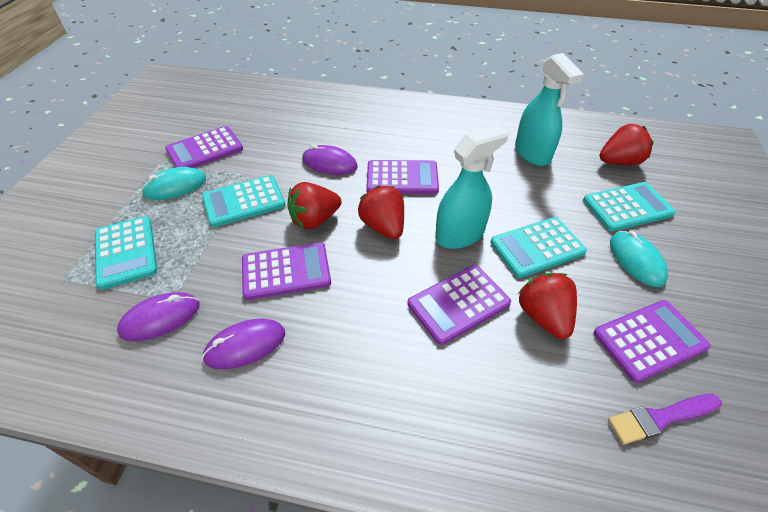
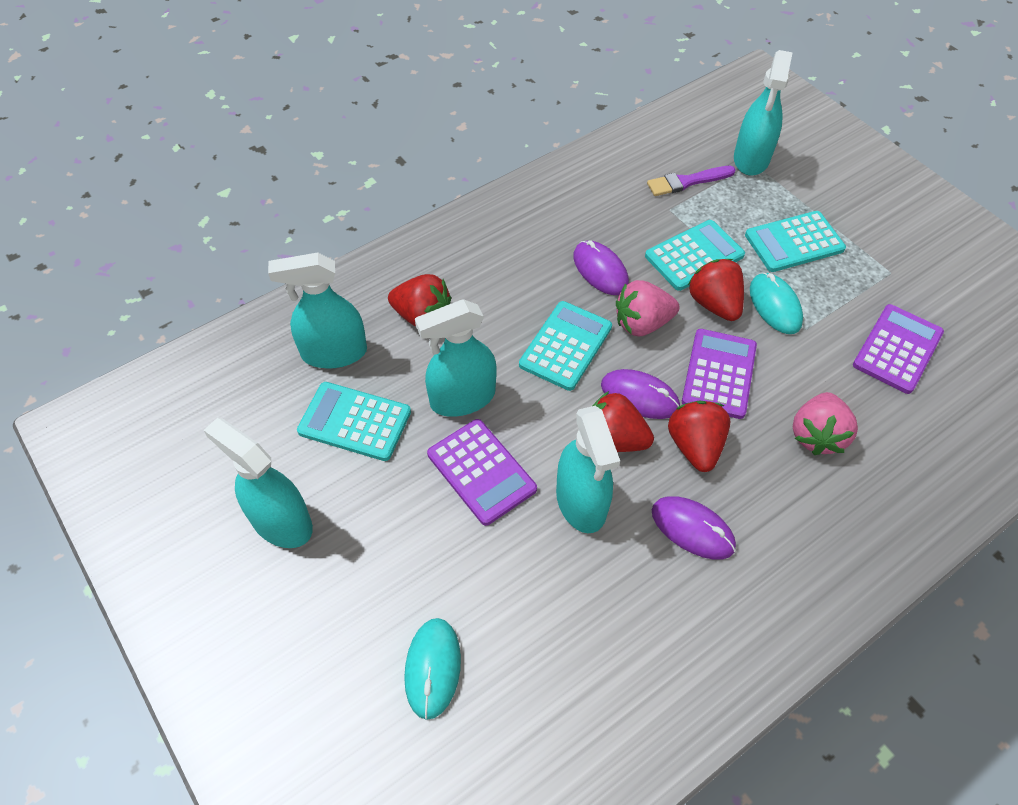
pink strawberry: none = 0 -> [616,280,679,337] [793,392,858,455] = 2
purple calculator: [165,126,243,168] [242,242,331,300] [366,160,439,194] [408,265,511,345] [593,300,711,383] = 5 -> [427,419,537,526] [682,329,757,419] [853,304,944,394] = 3
turquoise spray bottle: [435,125,509,249] [515,53,584,166] = 2 -> [204,418,313,548] [268,253,367,369] [415,299,497,417] [556,406,620,533] [734,50,793,176] = 5

